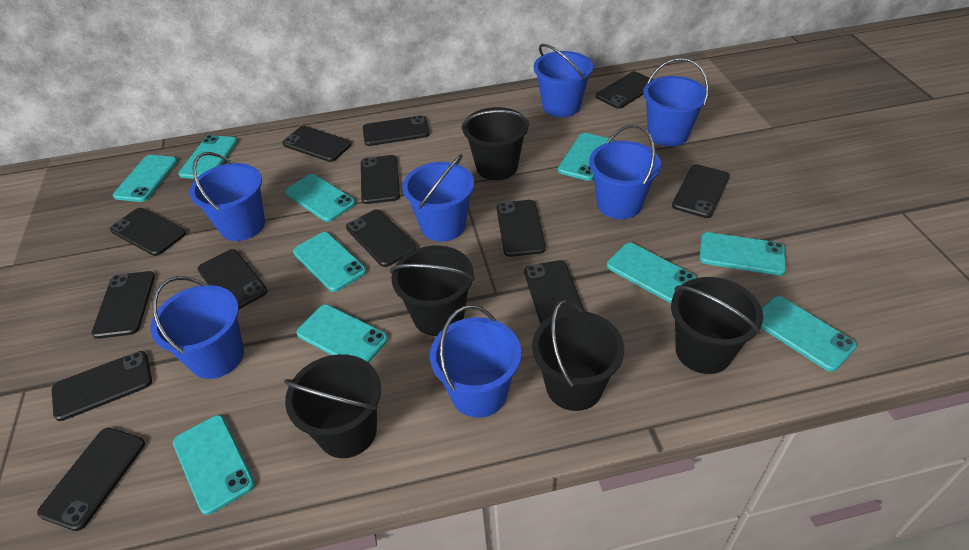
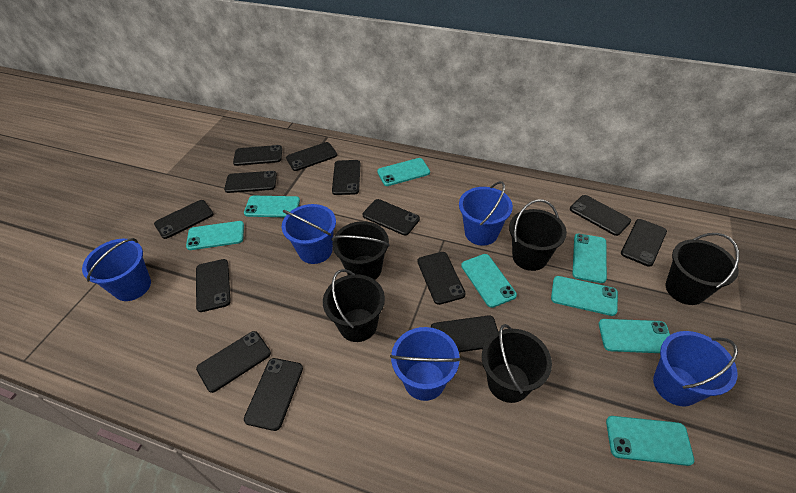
blue bucket: [150,276,244,379] [190,152,265,241] [402,154,474,242] [430,305,521,418] [534,44,593,117] [589,124,661,219] [643,58,709,147] = 7 -> [82,238,151,301] [282,204,336,264] [390,327,461,401] [459,181,513,246] [653,331,738,406] = 5
turquoise phone: [113,155,178,202] [173,415,255,515] [178,135,238,179] [285,174,356,222] [293,232,366,292] [296,304,388,363] [558,133,613,181] [607,243,697,303] [700,232,786,275] [761,296,857,372] = 10 -> [186,221,244,250] [244,196,300,217] [377,158,430,186] [461,254,517,308] [551,276,618,316] [572,234,607,283] [599,319,670,353] [606,416,694,466] = 8

